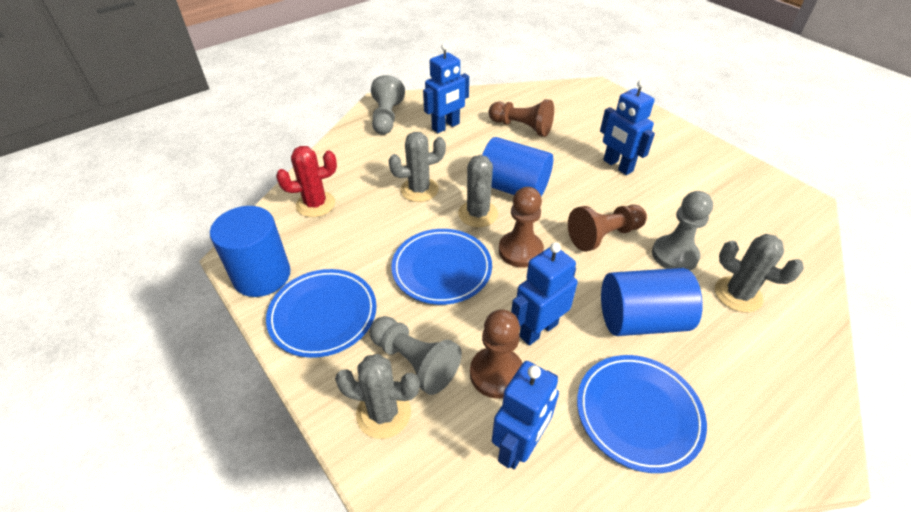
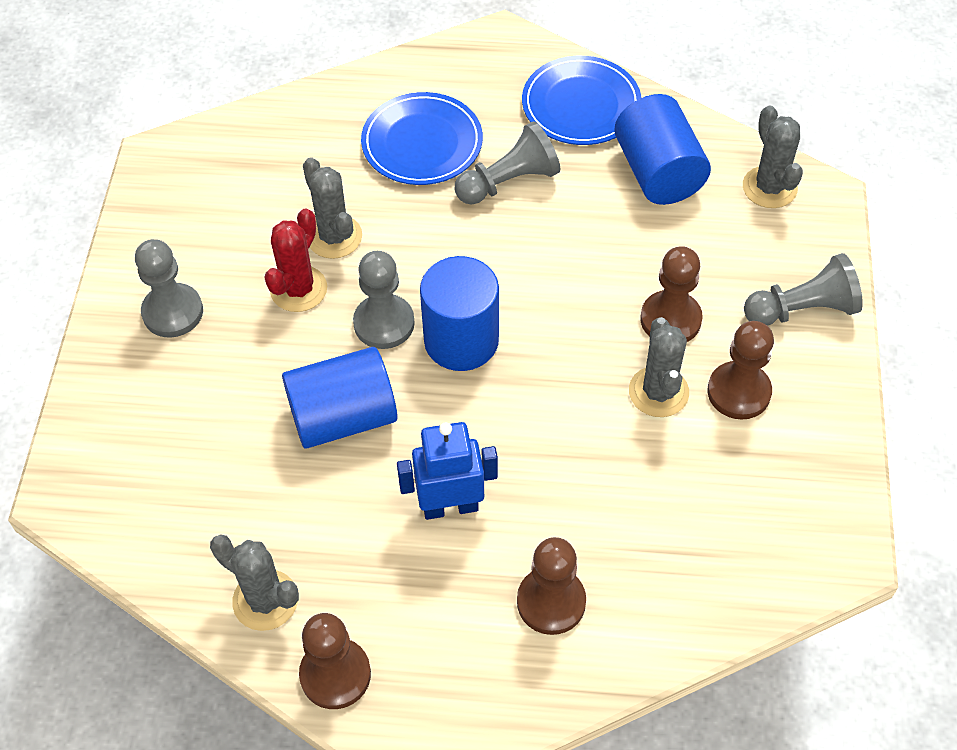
blue plate: [266,269,377,358] [391,229,492,305] [577,355,707,473] = 3 -> [361,92,483,185] [522,56,641,145] = 2
blue robot: [423,43,469,133] [492,361,559,469] [511,242,578,346] [600,80,655,175] = 4 -> [397,422,498,520] = 1
grey pawn: [369,316,462,395] [371,75,405,135] [652,191,713,271] = 3 -> [135,239,203,338] [353,251,415,349] [455,121,560,204] [744,253,863,326] = 4

